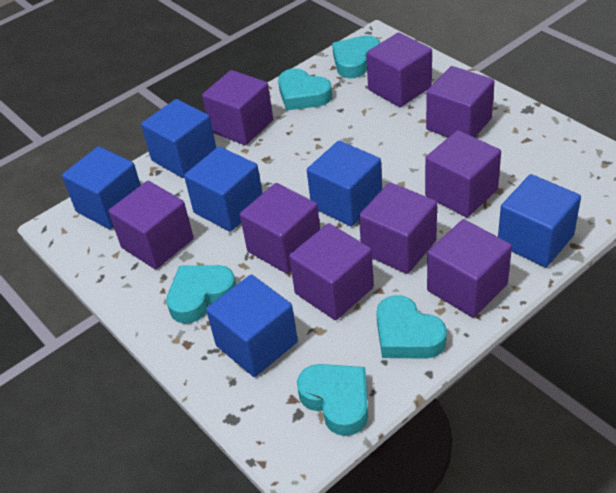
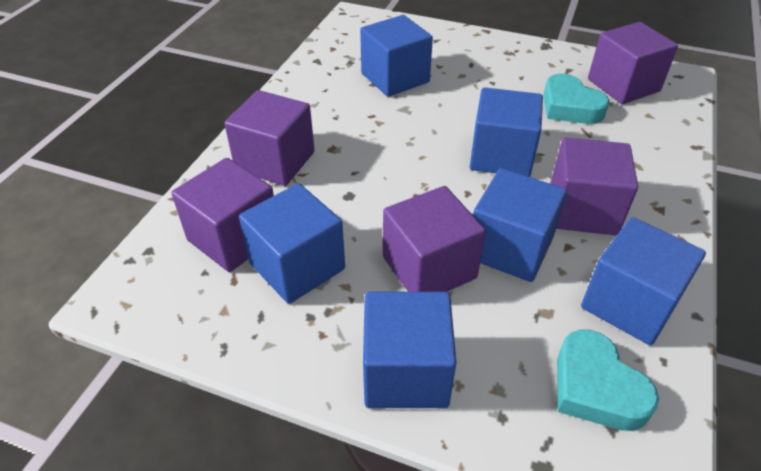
purple cube: [108,181,194,269] [202,70,273,145] [240,183,320,273] [289,223,374,320] [359,182,437,274] [366,32,432,107] [425,130,501,217] [426,66,495,138] [427,219,512,318] = 9 -> [171,158,274,272] [224,90,314,186] [383,186,486,292] [550,138,638,235] [588,22,678,104] = 5
turquoise heart: [166,265,236,324] [278,68,332,111] [297,364,368,436] [332,35,380,78] [376,295,447,359] = 5 -> [543,73,610,124] [557,329,659,431] = 2

